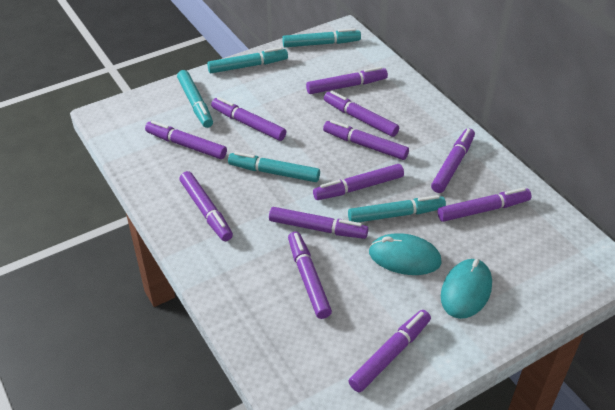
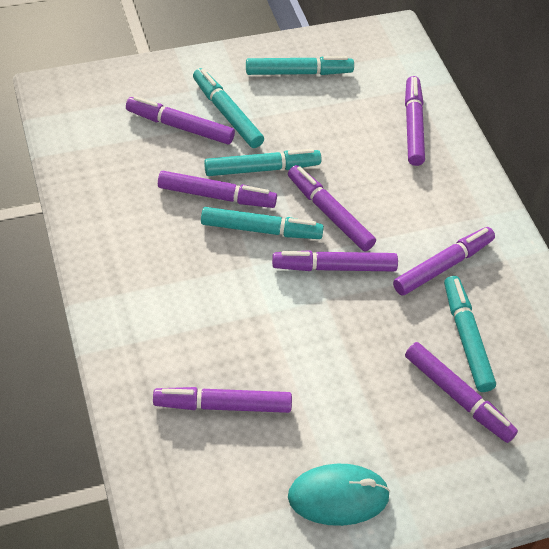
purple marker: [145,121,227,159] [180,171,233,241] [211,97,287,141] [269,207,368,239] [288,231,332,319] [306,67,388,94] [313,164,404,200] [323,120,409,160] [324,91,399,137] [349,310,431,392] [431,128,475,193] [438,188,532,222] = 12 -> [126,96,235,145] [153,387,292,413] [158,171,277,208] [272,250,398,271] [288,165,376,252] [393,227,495,295] [405,76,425,166] [405,342,518,443] = 8
turquoise mouse: [369,233,442,275] [441,259,492,319] = 2 -> [288,464,390,526] = 1

